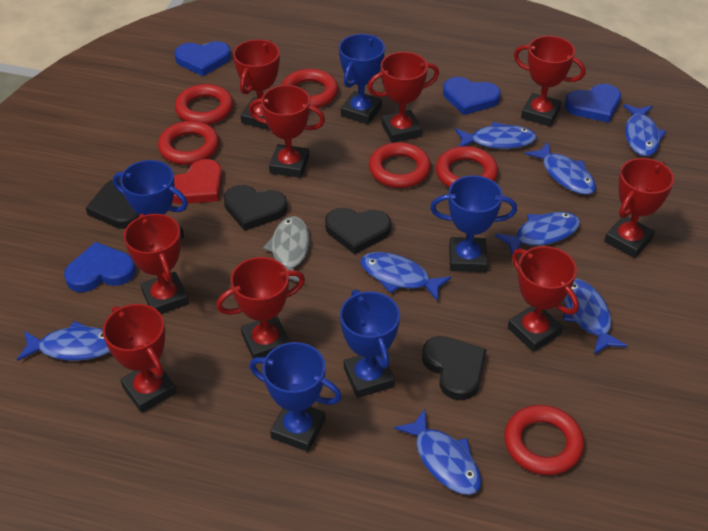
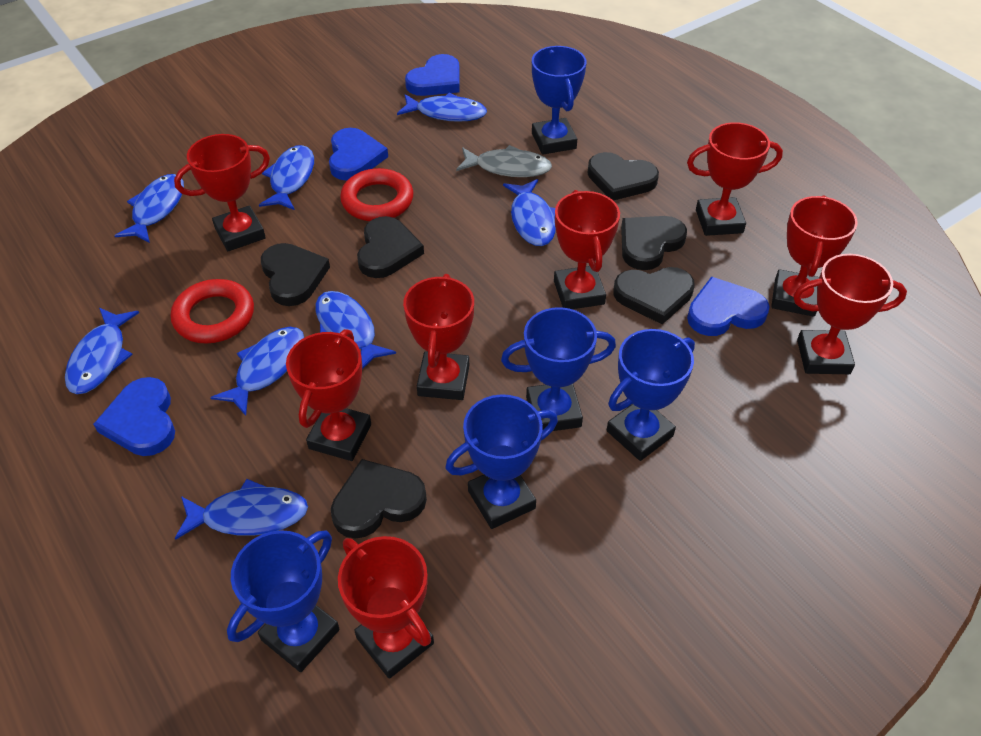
black heart: [86,178,139,229] [224,185,288,231] [325,208,391,254] [422,336,487,400] = 4 -> [261,243,330,306] [331,459,427,539] [357,216,424,278] [587,152,659,201] [613,267,695,324] [621,216,687,270] = 6
red heart: [172,159,222,204] = 1 -> none = 0
red ring: [158,121,219,165] [175,84,233,125] [282,69,338,108] [369,142,431,188] [436,146,498,188] [504,405,584,475] = 6 -> [171,279,254,344] [340,168,413,221] = 2
red trophy: [103,304,177,413] [124,214,189,314] [216,257,305,359] [233,39,280,130] [248,85,325,178] [367,52,439,143] [508,246,579,352] [514,36,586,127] [604,158,674,258] = 9 -> [174,134,270,251] [286,329,371,461] [338,536,434,679] [403,274,474,400] [554,190,620,309] [687,122,783,236] [771,195,858,317] [793,254,907,374] = 8

